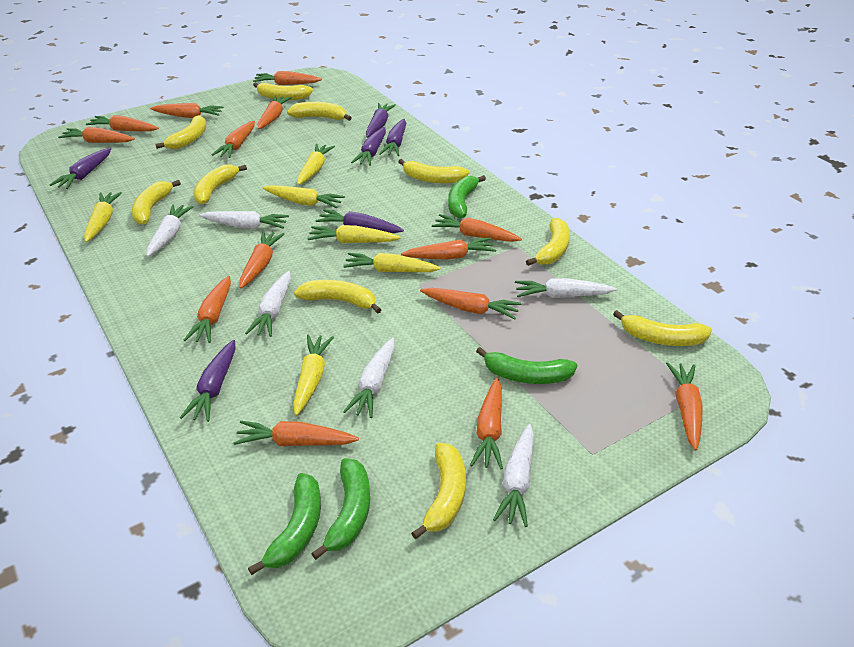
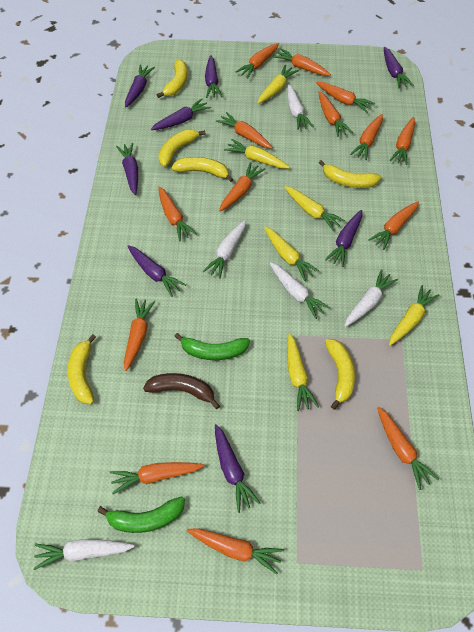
brown banana: none = 0 -> [143,373,220,409] = 1
green banana: [248,473,321,575] [311,458,370,560] [448,175,486,218] [476,347,577,384] = 4 -> [97,496,185,533] [174,333,250,360] = 2
purple carrot: [50,148,111,189] [180,340,235,422] [315,209,404,233] [351,127,386,166] [366,103,396,138] [379,119,406,156] = 6 -> [116,143,138,195] [125,64,155,108] [127,245,186,297] [151,98,211,130] [205,55,222,98] [215,424,260,513] [325,210,362,267] [384,47,414,88] = 8
white carrot: [147,204,194,257] [199,211,289,229] [245,271,291,337] [343,338,395,418] [493,424,534,527] [515,278,617,298] = 6 -> [33,539,135,570] [203,220,246,279] [270,262,330,319] [287,84,314,130] [344,269,398,327] = 5
yellow banana: [132,180,181,225] [155,115,207,149] [193,164,247,205] [253,82,313,100] [287,102,352,121] [294,280,381,314] [398,159,469,183] [411,443,466,539] [526,218,570,266] [613,310,712,346] = 10 -> [68,334,96,404] [157,59,187,98] [158,129,206,167] [171,157,233,182] [319,160,381,188] [325,339,355,410] = 6

